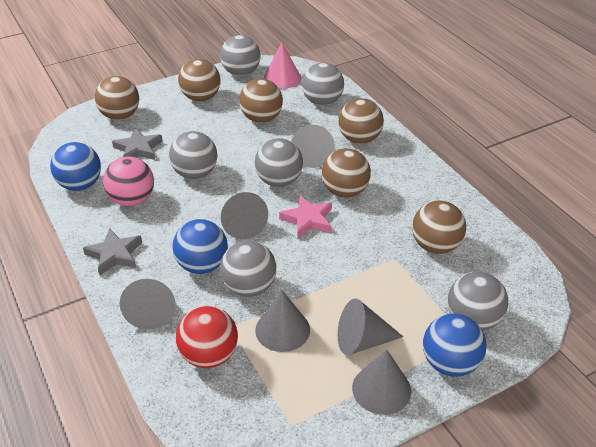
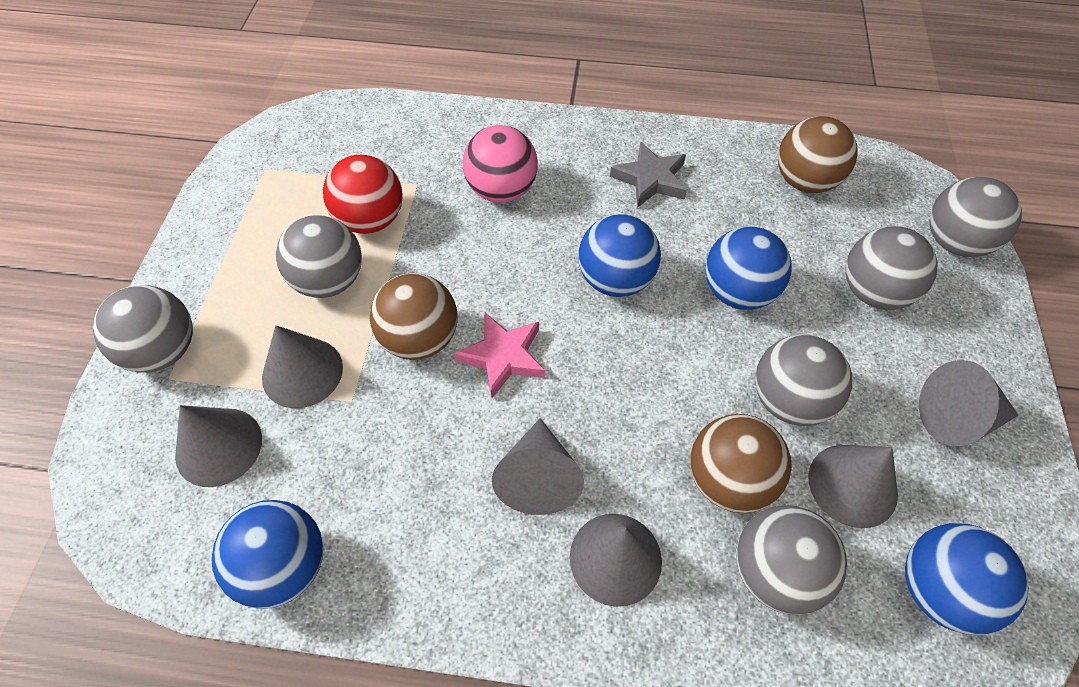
blue ball: [50,142,101,191] [173,219,228,274] [423,314,487,377] = 3 -> [211,500,323,609] [578,214,661,297] [705,226,792,310] [905,523,1028,635] = 4
brown ball: [95,76,139,120] [178,59,221,102] [239,79,283,123] [322,148,371,198] [338,98,384,144] [412,201,466,254] = 6 -> [370,273,458,360] [690,414,792,513] [778,116,858,193] = 3
grey star: [83,228,142,276] [112,128,163,160] = 2 -> [610,141,687,208] = 1
pink cone: [264,42,301,89] = 1 -> none = 0

